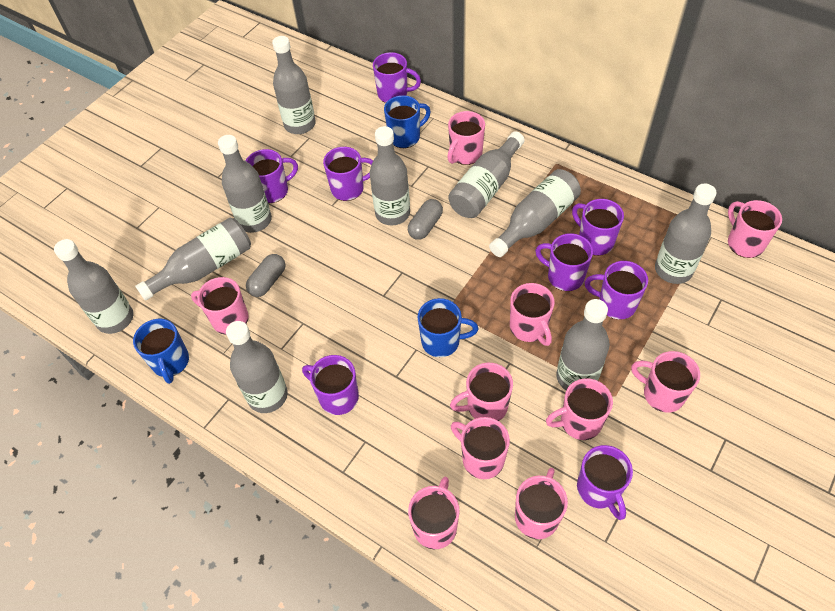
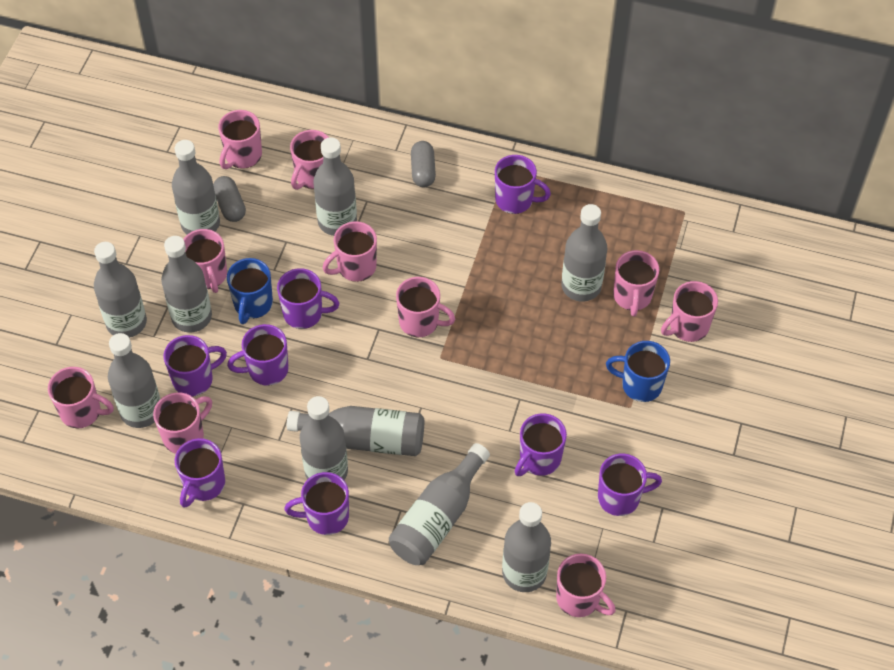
blue mug: [133,319,189,384] [384,95,431,148] [417,298,478,357] = 3 -> [227,258,273,324] [606,341,670,402] = 2

